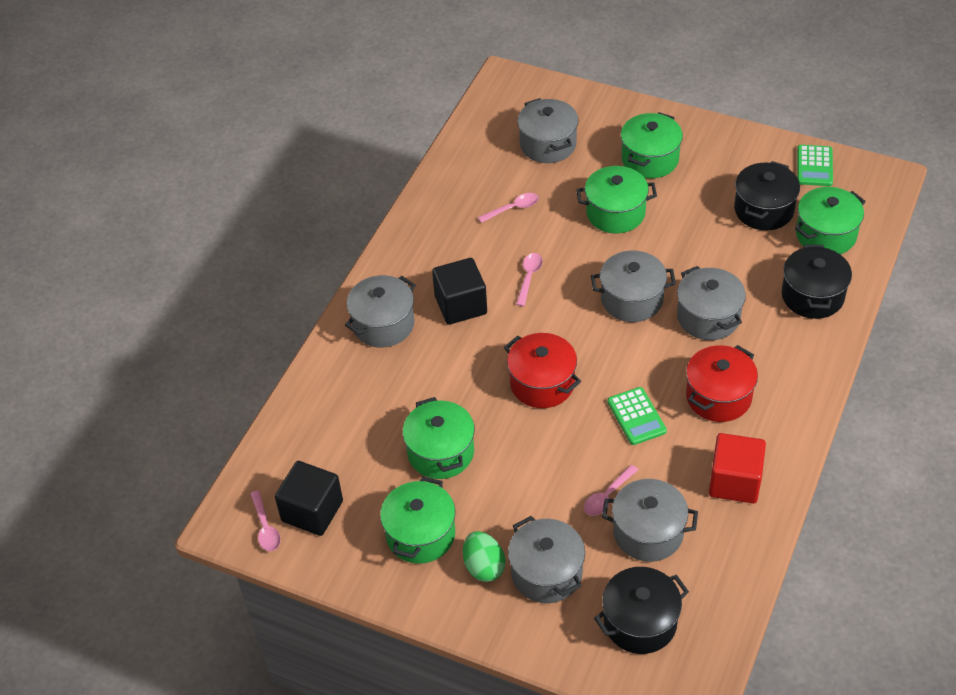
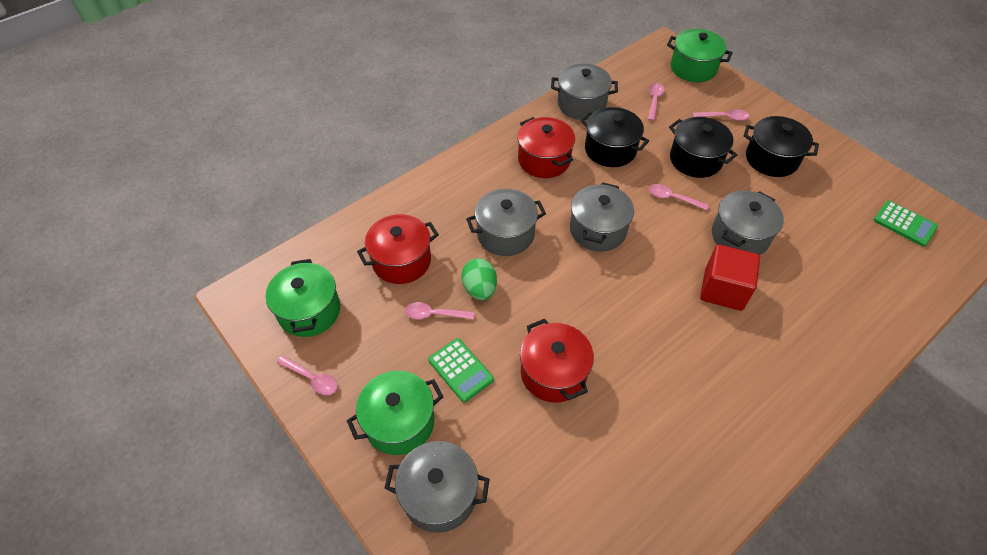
black cube: [275,461,343,536] [432,258,487,325] = 2 -> none = 0
green pot: [380,477,455,564] [403,397,475,479] [576,166,657,233] [621,112,683,178] [794,187,866,254] = 5 -> [266,259,340,337] [347,371,443,455] [667,29,732,82] = 3
grey pot: [345,275,416,347] [508,516,585,603] [517,98,579,163] [591,251,676,322] [602,479,698,562] [677,266,746,340] = 6 -> [385,441,490,533] [466,189,546,256] [551,64,618,120] [570,182,634,252] [712,191,784,255] = 5
pink spoon: [250,490,281,551] [478,193,539,223] [516,253,543,306] [584,465,638,516] = 4 -> [277,355,338,395] [405,302,474,320] [648,83,665,121] [648,184,709,210] [693,109,750,121] = 5
red pot: [504,333,581,408] [686,345,758,422] = 2 -> [357,214,439,284] [517,117,575,178] [520,319,594,403] = 3

